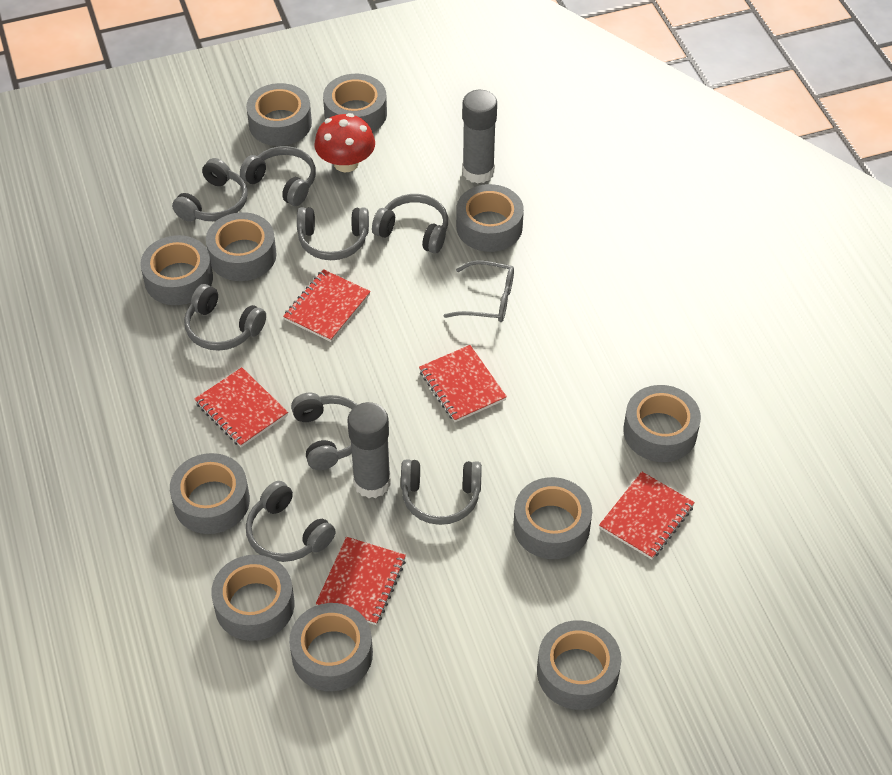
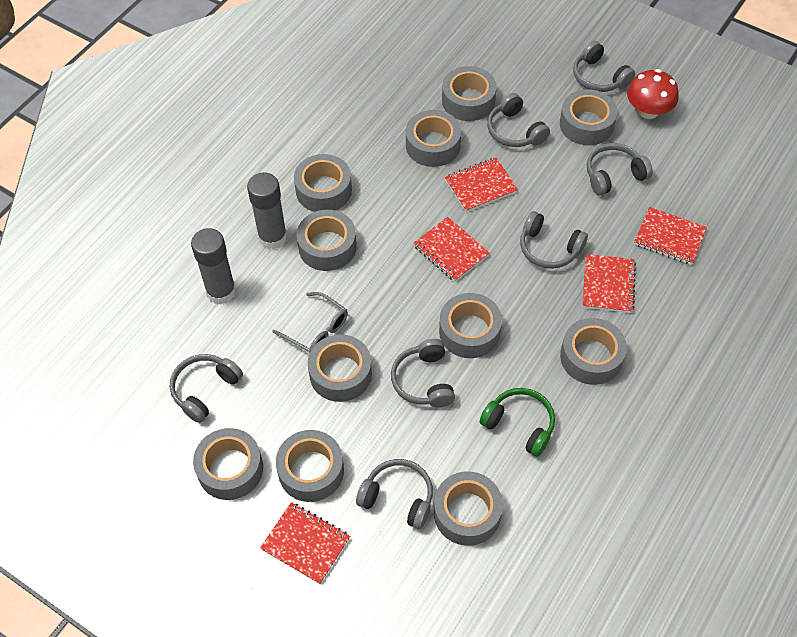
green headphones: none = 0 -> [480,388,555,457] = 1
grey headphones: [172,158,248,222] [184,284,266,351] [240,146,316,206] [246,481,336,562] [291,393,357,470] [297,207,369,260] [372,194,448,254] [401,459,482,525] = 8 -> [170,354,243,423] [356,459,433,529] [391,339,455,407] [487,93,550,147] [520,211,588,269] [573,41,635,92] [587,143,653,195] = 7

